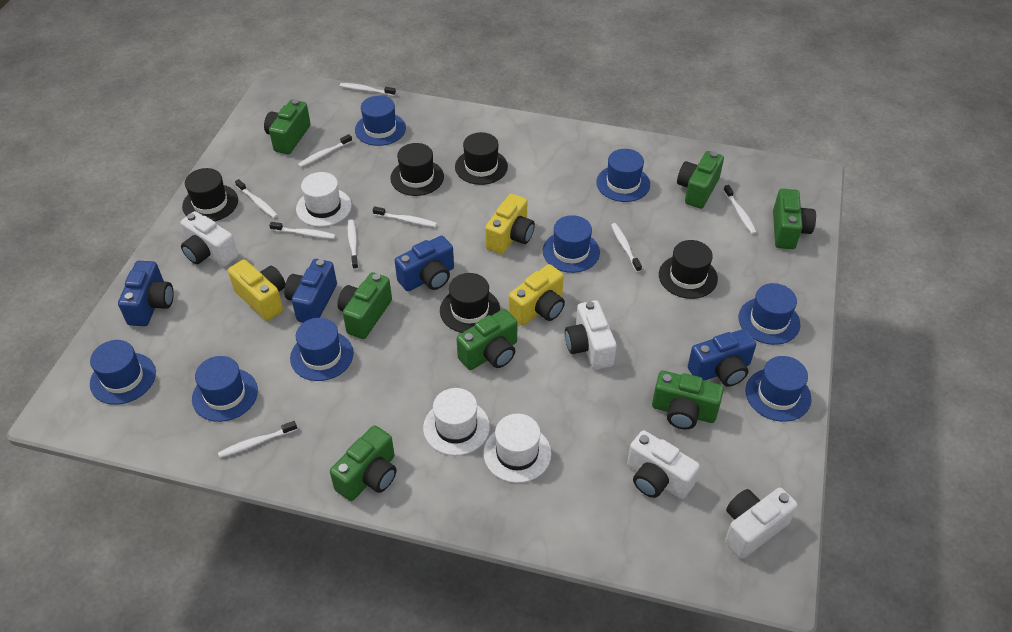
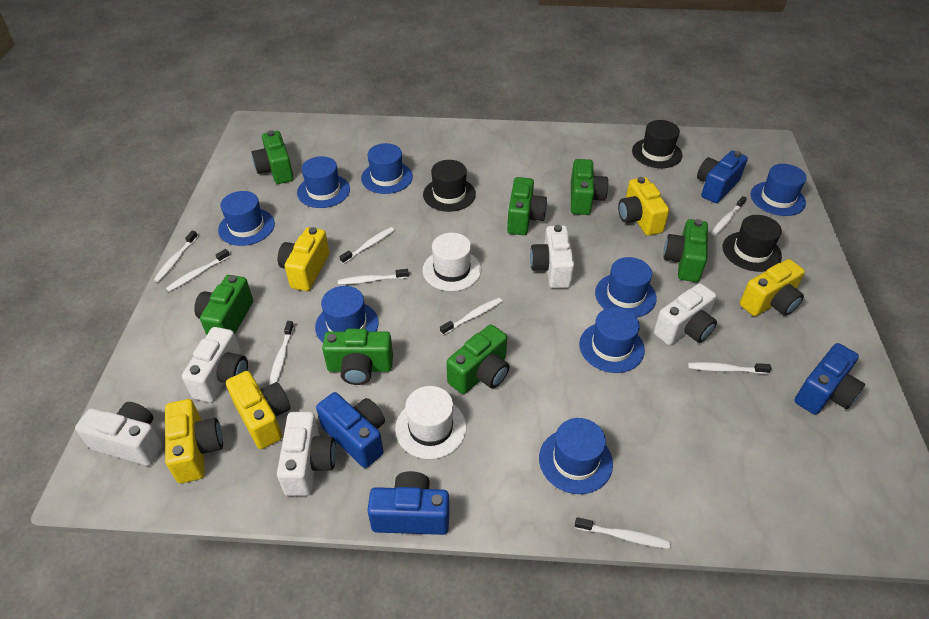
black hat: [182,168,238,222] [390,143,444,196] [440,273,500,333] [455,132,508,185] [659,240,718,299] = 5 -> [423,160,476,212] [632,120,682,168] [723,215,782,272] = 3
white camera: [180,211,238,267] [565,300,617,370] [627,430,700,499] [725,488,798,559] = 4 -> [75,402,163,466] [182,327,248,402] [277,412,336,496] [530,225,574,288] [654,283,717,345] = 5
white hat: [296,172,352,227] [423,388,490,456] [483,414,551,483] = 3 -> [395,386,466,459] [423,233,481,291] = 2
yellow camera: [228,259,286,321] [485,194,535,254] [509,264,565,326] = 3 -> [165,399,223,484] [226,371,291,449] [278,227,329,291] [618,177,669,236] [740,259,805,316] = 5

